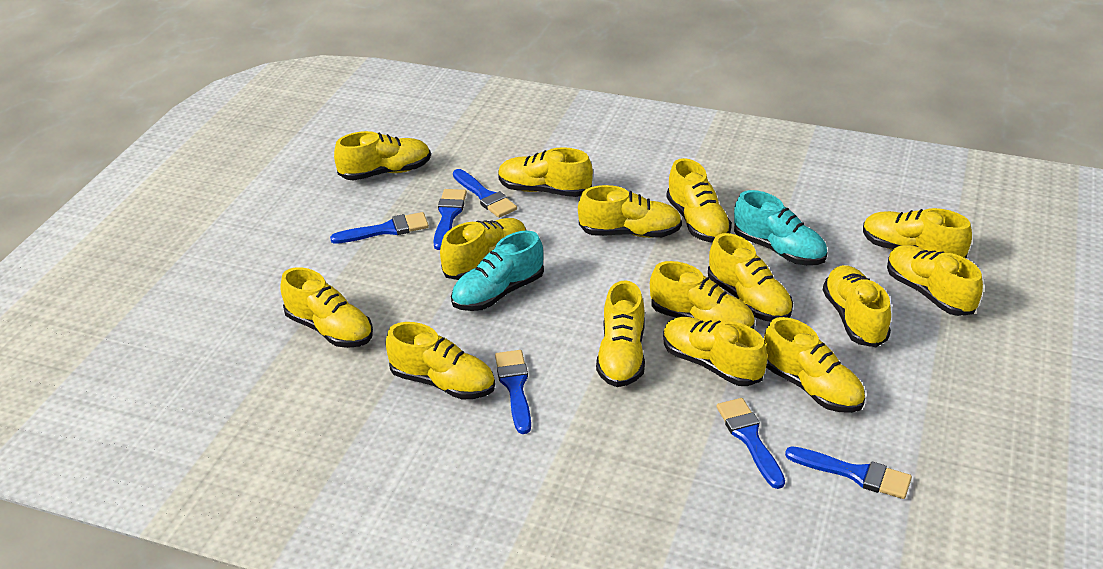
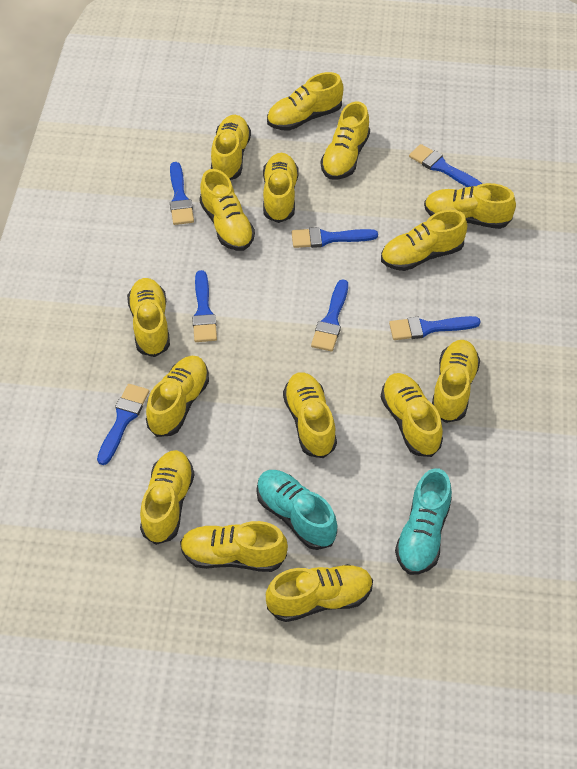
blue brush: [330,212,429,244] [433,189,467,250] [453,169,517,218] [495,350,531,434] [717,398,785,489] [785,446,912,499] = 6 -> [97,384,149,465] [170,162,194,225] [192,270,217,342] [292,227,378,248] [311,279,348,351] [389,316,481,340] [409,144,482,187] = 7

